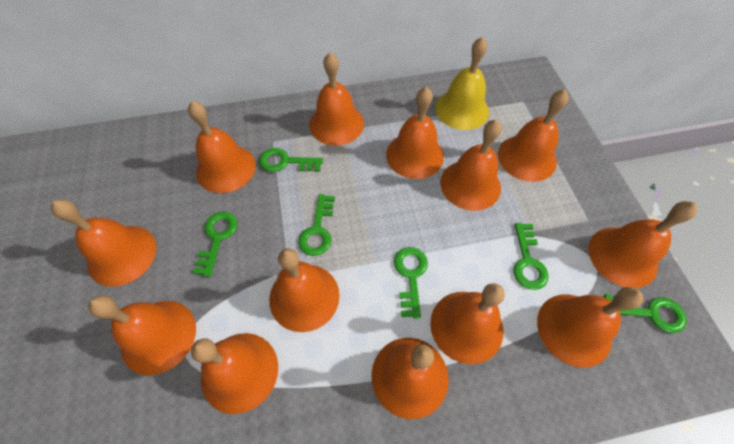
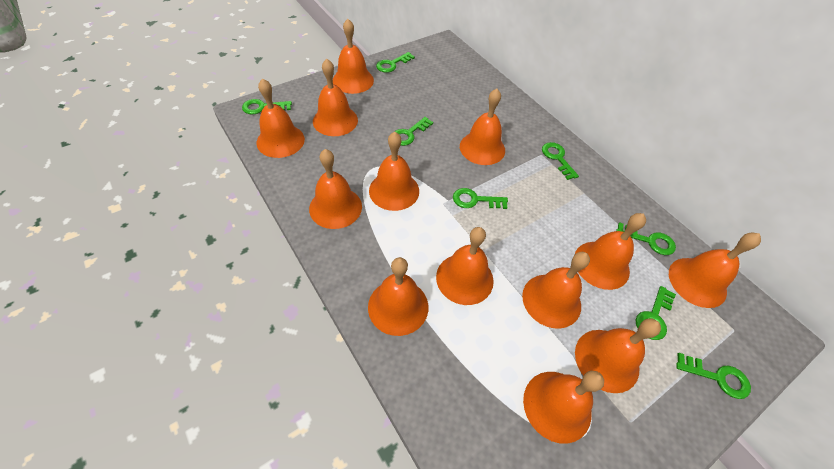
green key: [193,212,237,277] [259,148,323,172] [298,194,335,256] [394,247,428,319] [513,223,549,290] [604,294,687,333] = 6 -> [242,99,292,114] [376,52,415,73] [394,117,433,146] [453,188,508,209] [542,142,579,180] [616,222,676,255] [636,286,676,340] [676,353,751,399] = 8
yellow bell: [435,37,489,130] = 1 -> none = 0

